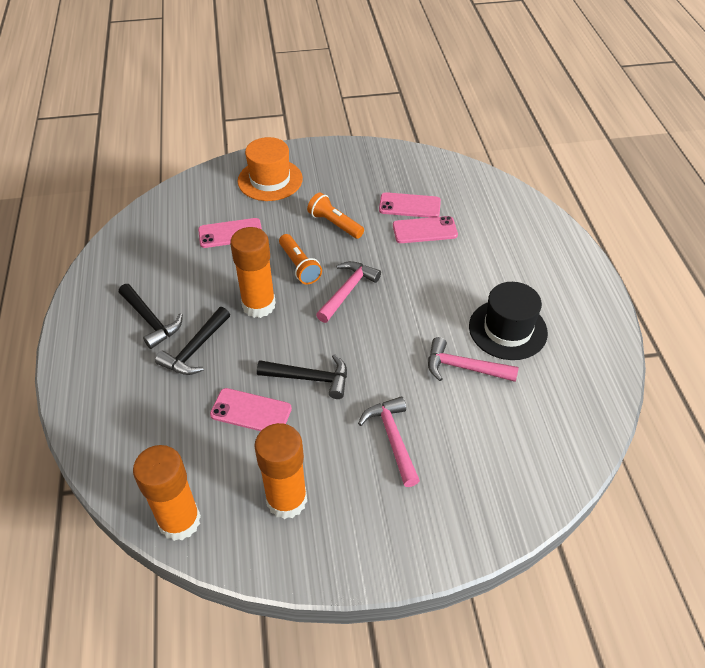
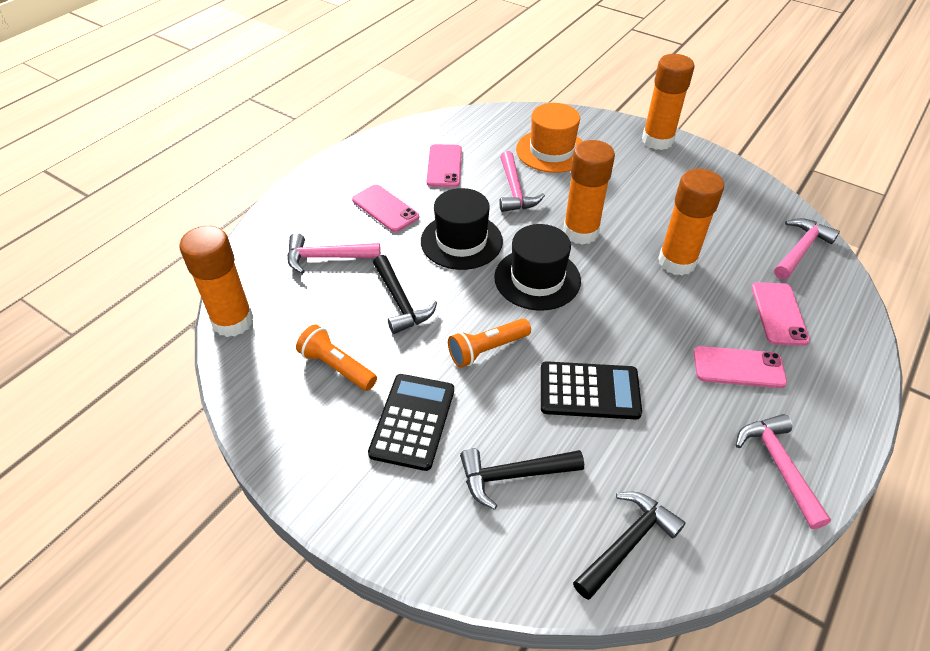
black calculator: none = 0 -> [368,374,454,471] [541,361,642,419] = 2
black hat: [469,282,548,360] = 1 -> [421,188,503,270] [494,224,581,311] = 2
orange glue stick: [133,445,201,541] [230,227,276,318] [254,423,307,519] = 3 -> [179,226,254,337] [563,140,615,245] [642,54,694,150] [658,169,724,275] = 4
pink hammer: [316,261,381,323] [358,396,420,487] [428,337,519,382] = 3 -> [287,233,381,274] [500,151,545,212] [736,414,831,529] [774,218,840,279] = 4

